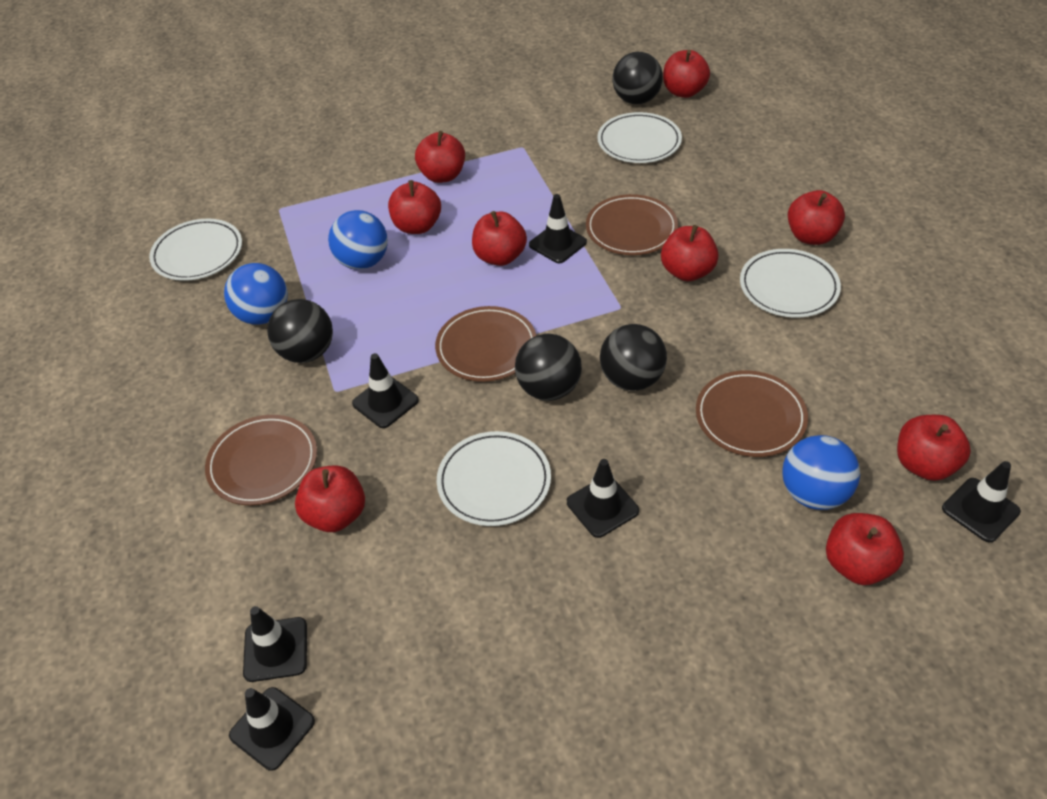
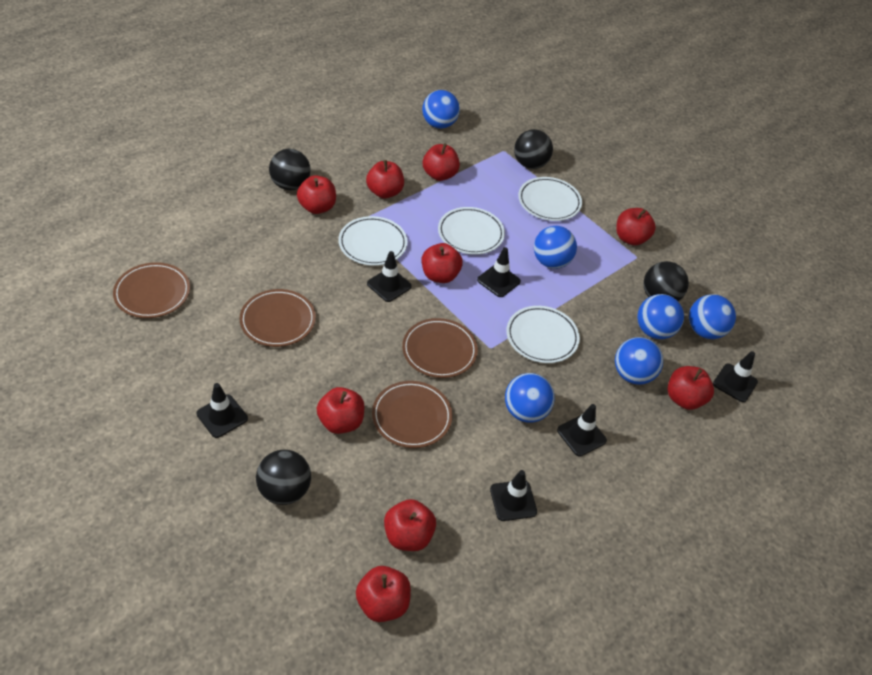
blue ball: [224,263,288,325] [328,210,388,270] [782,435,860,510] = 3 -> [422,90,460,129] [505,373,555,423] [534,226,577,269] [615,337,663,385] [637,294,684,339] [689,294,736,339] = 6

